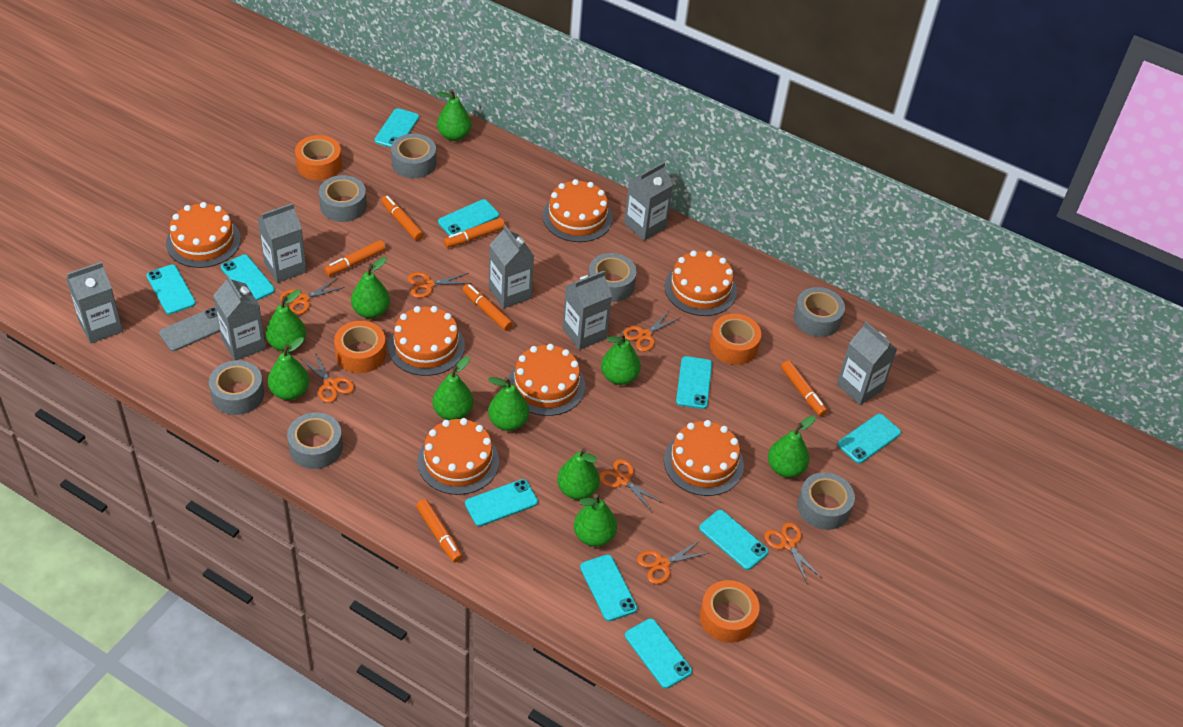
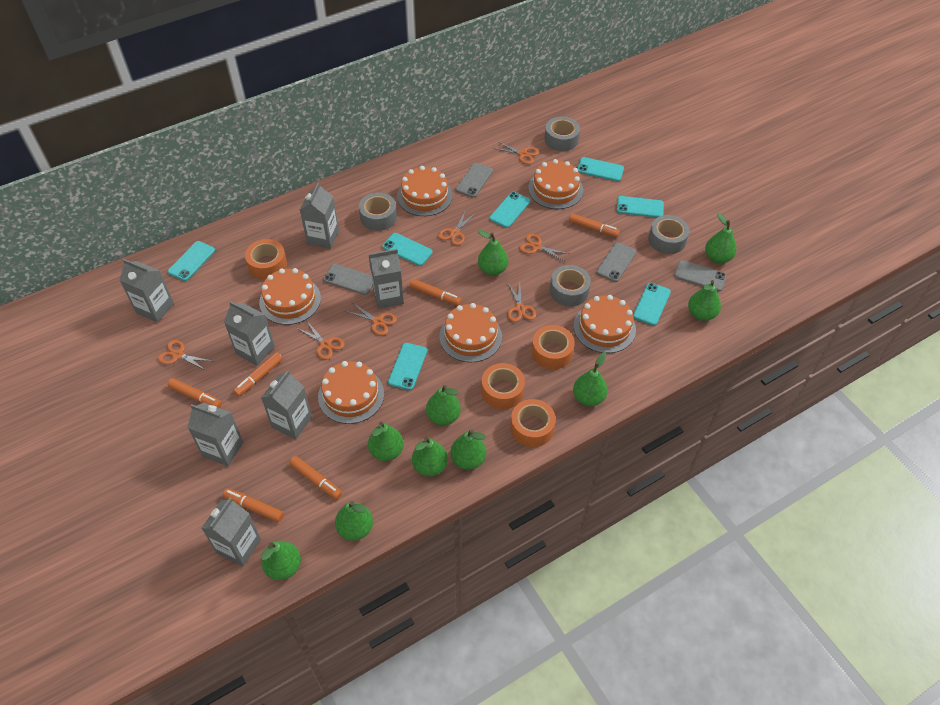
grey phone: [159,307,220,351] = 1 -> [323,264,373,295] [456,163,493,198] [596,242,637,282] [674,260,727,291] = 4
grey tape: [209,360,264,415] [287,412,343,469] [319,175,367,222] [391,134,436,178] [588,253,637,302] [794,287,845,337] [797,472,855,530] = 7 -> [359,192,397,231] [544,117,580,151] [550,265,591,307] [648,215,689,254] = 4
orange cake: [166,202,241,268] [388,306,465,376] [417,418,499,495] [509,344,585,416] [543,179,613,242] [664,420,744,496] [665,250,737,316] = 7 -> [259,268,321,325] [318,361,384,424] [397,166,453,216] [439,303,502,363] [528,159,583,209] [574,295,636,353] = 6
turquoise phone: [147,265,196,314] [221,255,275,301] [374,108,419,148] [438,199,499,236] [465,479,538,526] [580,554,637,621] [625,618,692,689] [676,356,712,409] [699,510,769,570] [838,414,901,463] = 10 -> [168,241,215,281] [382,233,433,266] [388,343,427,390] [490,192,530,228] [577,157,624,181] [617,196,664,218] [633,283,671,326] = 7

